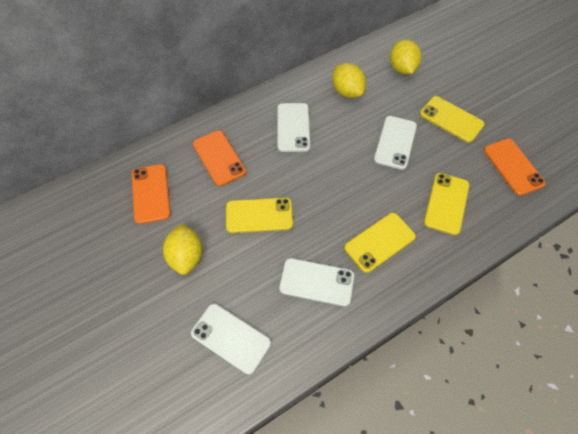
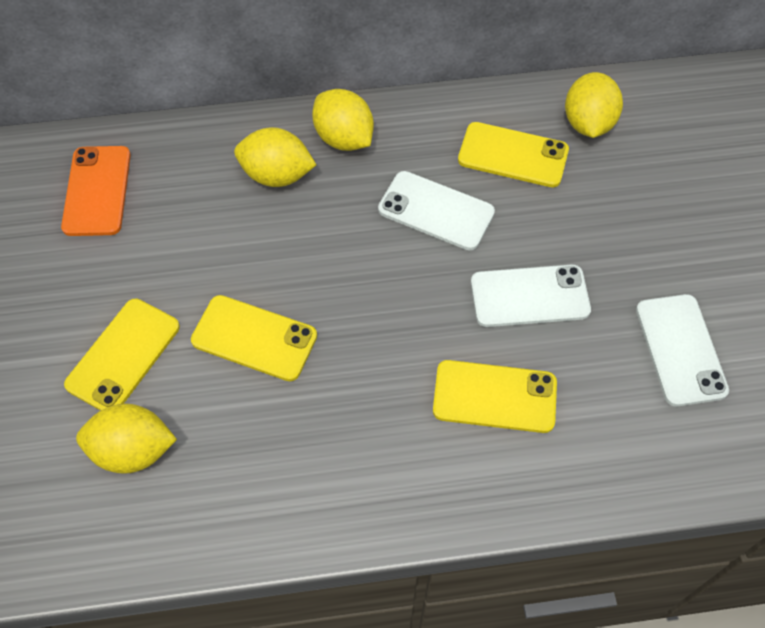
orange phone: [132,164,171,224] [193,130,246,186] [484,138,546,196] = 3 -> [61,146,131,236] = 1
white phone: [191,304,271,375] [277,103,310,152] [279,258,354,307] [374,116,417,170] = 4 -> [378,171,495,250] [471,265,591,327] [636,294,729,406] = 3
yellow lemon: [163,224,203,275] [332,63,366,98] [390,39,422,74] = 3 -> [76,403,177,474] [234,127,316,187] [312,89,374,151] [565,72,623,138] = 4

